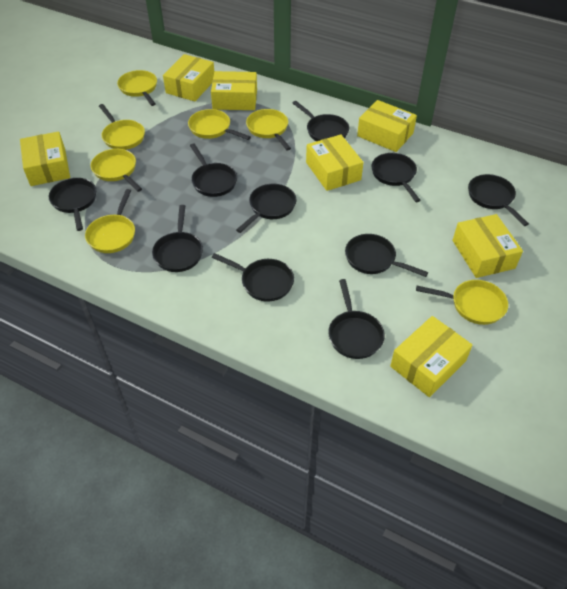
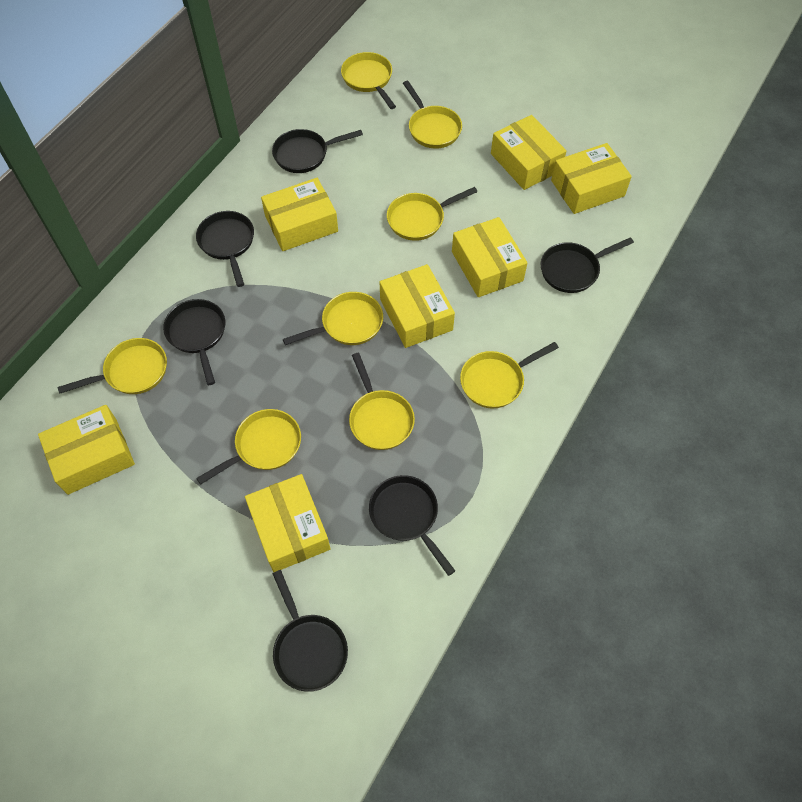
black pan: [49,178,96,231] [152,205,203,272] [190,143,237,197] [212,253,294,301] [236,184,296,233] [293,101,349,141] [328,279,385,359] [345,234,428,277] [371,153,421,202] [468,174,529,226] = 10 -> [163,299,225,385] [196,211,254,287] [272,129,363,173] [273,570,348,692] [369,475,455,576] [541,237,634,293] = 6
yellow pan: [85,189,135,253] [91,149,142,192] [99,104,145,150] [117,70,157,106] [188,109,251,140] [246,109,291,150] [416,280,508,325] = 7 -> [58,338,167,394] [196,409,301,485] [283,292,383,345] [341,52,396,109] [349,353,415,450] [387,187,477,241] [403,81,462,149] [460,342,559,409] = 8

